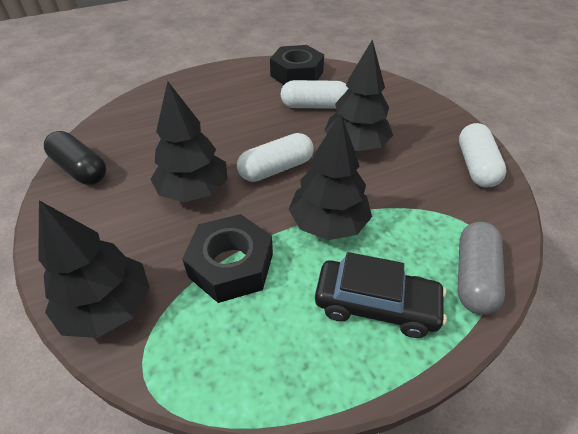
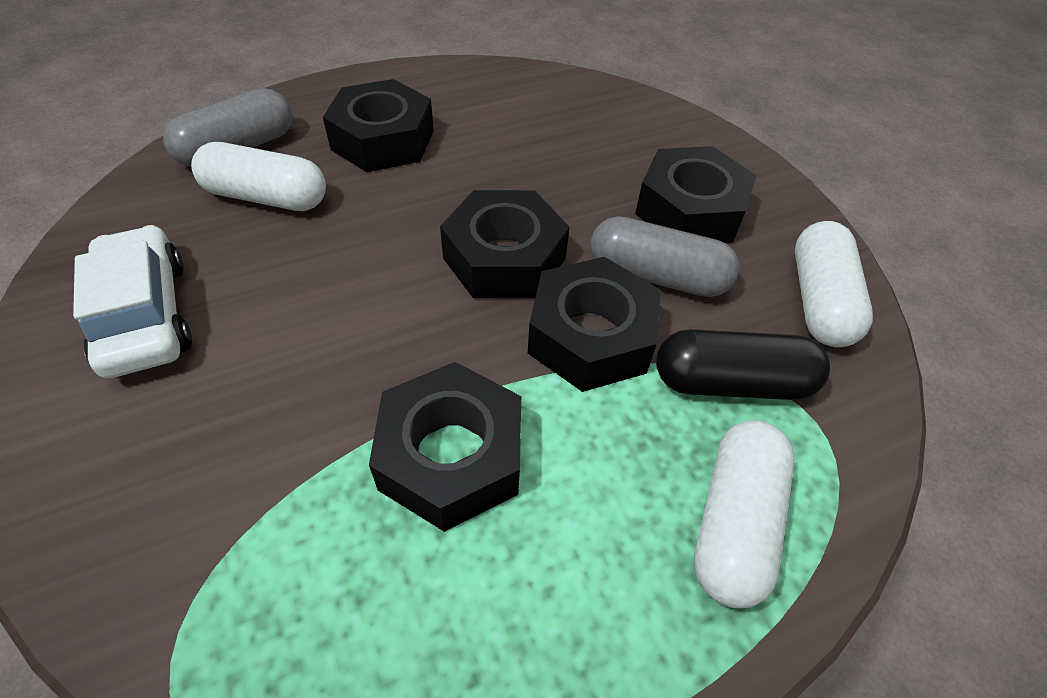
black car: [315,252,447,338] = 1 -> none = 0
black nut: [182,214,273,303] [270,45,324,85] = 2 -> [323,79,434,172] [369,362,521,532] [440,190,570,298] [528,257,661,392] [635,146,757,243] = 5
black tree: [38,200,150,338] [150,81,228,202] [288,113,372,240] [324,39,393,151] = 4 -> none = 0
grey capsule: [458,222,505,315] = 1 -> [163,88,292,167] [590,216,739,297] = 2
white car: none = 0 -> [73,225,192,378] = 1

